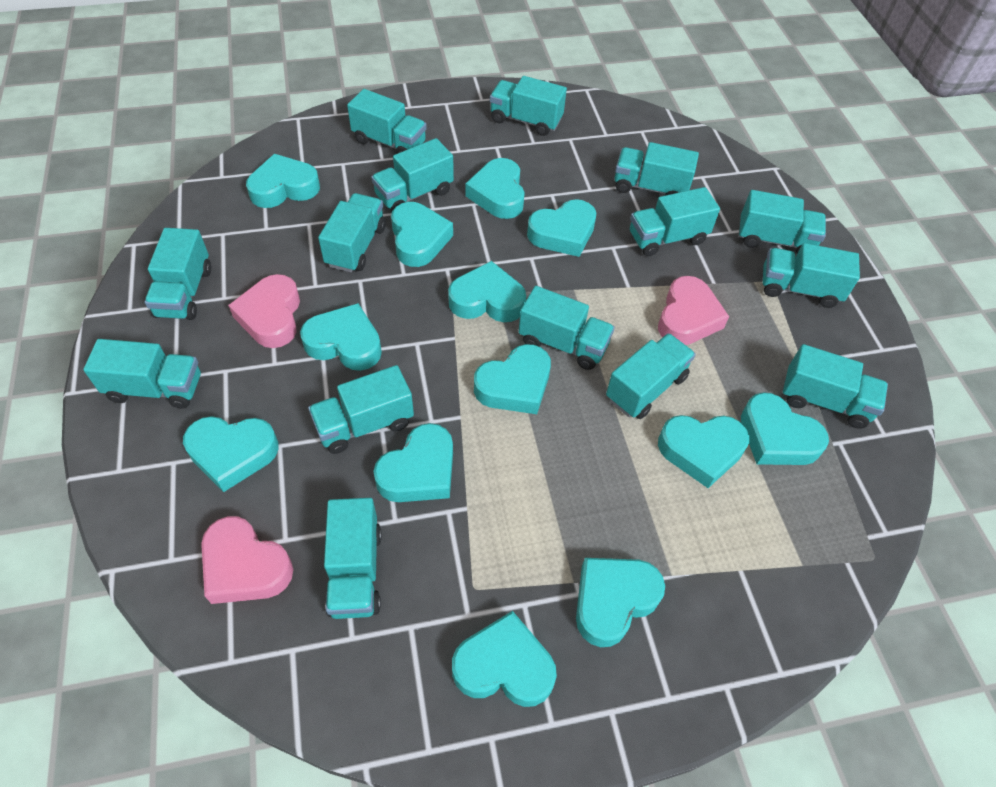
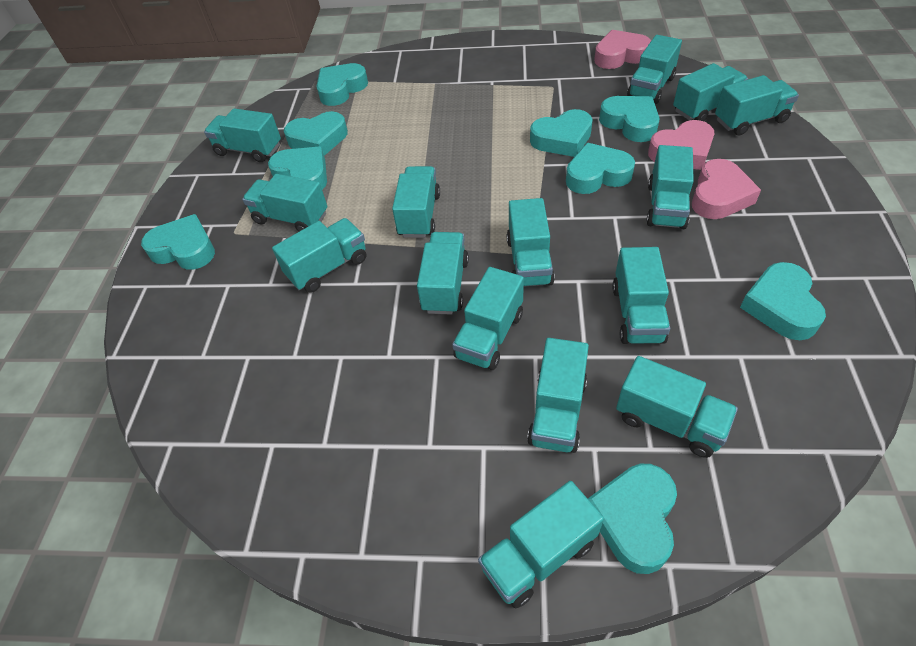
turquoise heart: [183,416,278,492] [246,154,320,208] [300,303,382,371] [374,423,453,502] [391,202,453,267] [448,261,526,322] [452,611,557,707] [466,158,525,219] [474,344,551,414] [527,199,596,257] [576,558,665,647] [658,415,749,488] [741,392,829,465] = 13 -> [141,214,215,270] [268,147,327,190] [284,111,348,156] [316,63,368,106] [530,109,593,157] [566,143,635,194] [588,464,677,574] [599,96,660,142] [740,262,826,340] = 9

